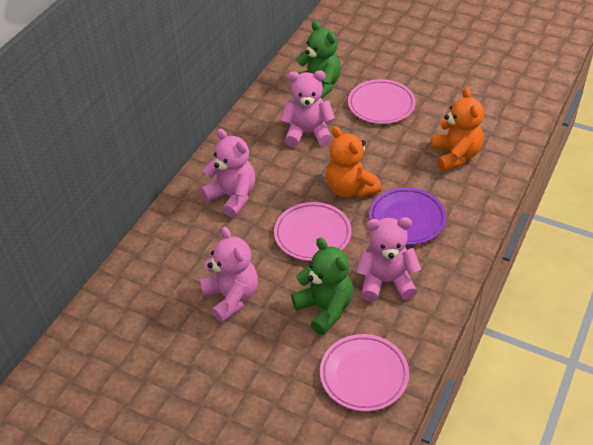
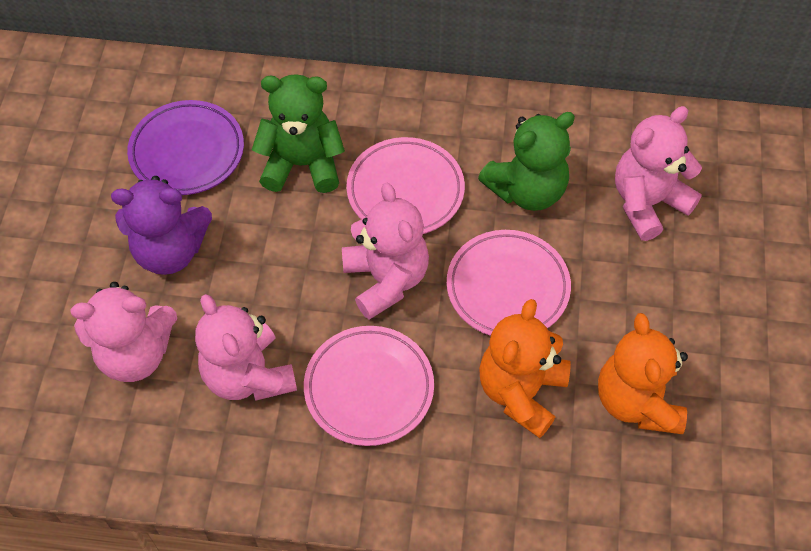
purple teddy bear: none = 0 -> [111,176,212,275] = 1

